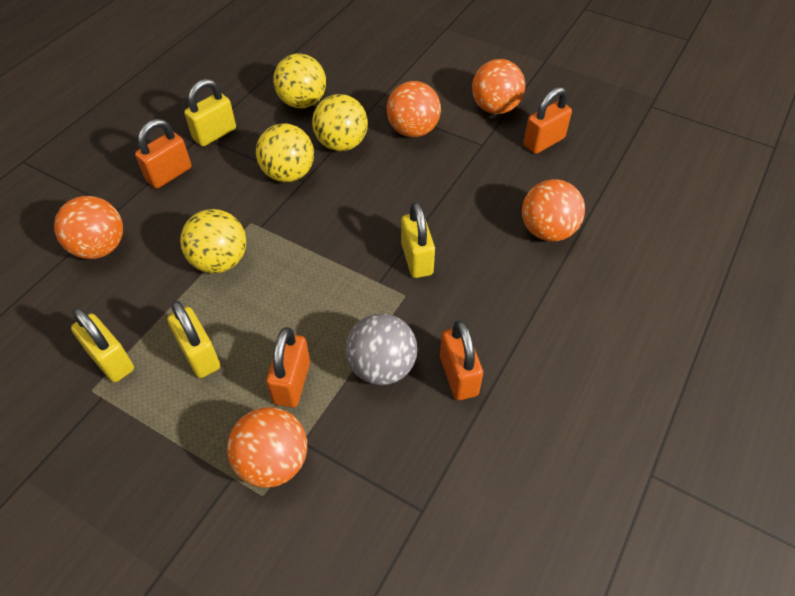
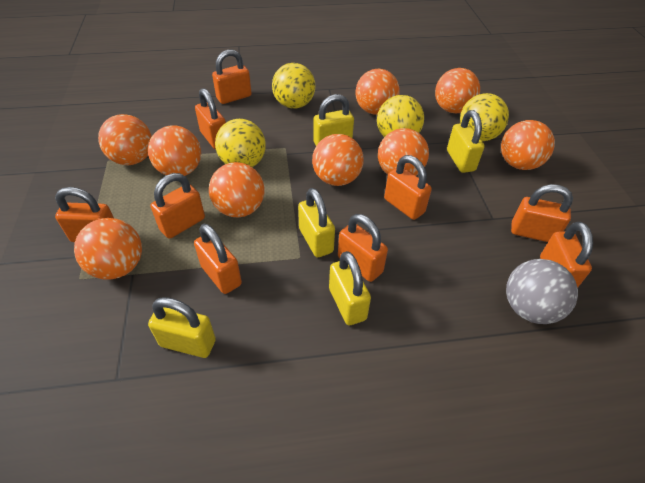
orange ball: [54,196,123,259] [227,407,307,488] [387,81,441,137] [472,59,525,114] [522,179,585,241] = 5 -> [74,218,142,280] [98,114,152,165] [148,125,201,176] [209,162,265,217] [312,134,364,186] [355,69,400,115] [378,128,429,176] [435,68,480,113] [501,120,555,170] = 9
orange padlock: [135,119,192,189] [266,327,310,408] [440,320,483,400] [523,87,572,154] = 4 -> [55,187,114,242] [150,173,205,239] [194,224,242,294] [195,88,226,149] [212,49,252,104] [338,214,388,282] [384,155,432,220] [511,184,573,242] [540,222,593,288] = 9
yellow padlock: [71,308,134,382] [167,301,220,378] [184,79,236,146] [401,202,435,278] = 4 -> [148,297,216,358] [298,188,335,258] [313,94,354,146] [329,251,371,325] [447,110,485,173] = 5

